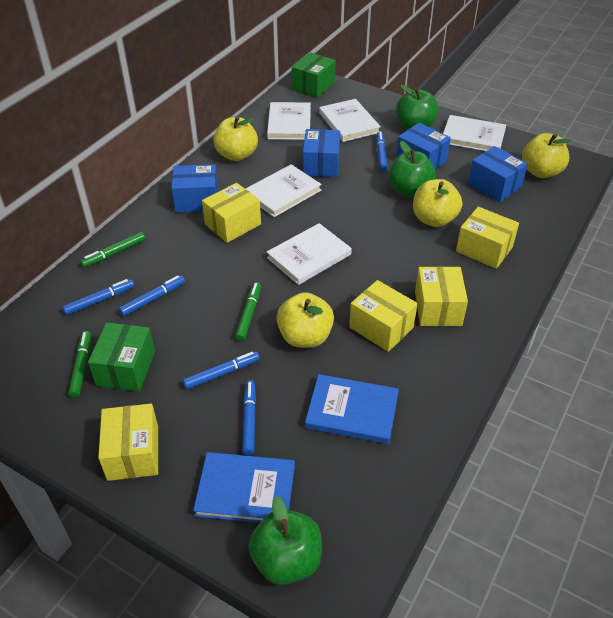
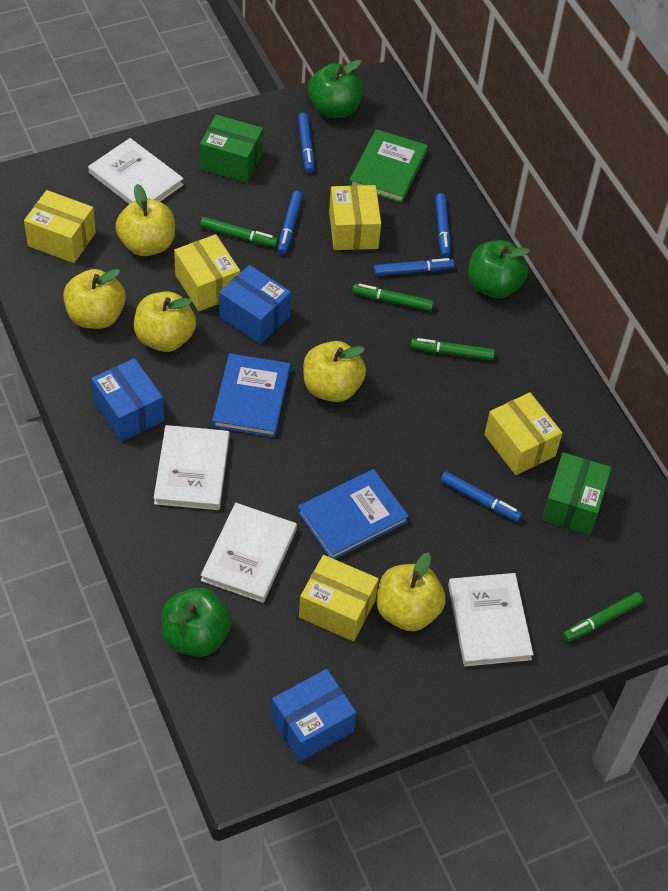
blue box: [171,164,218,212] [303,129,340,177] [396,123,451,170] [468,146,528,202] = 4 -> [91,358,164,442] [219,265,291,344] [271,669,357,762] = 3
green book: none = 0 -> [349,129,428,203] = 1
green marker: [68,331,91,398] [80,232,145,268] [235,282,261,341] = 3 -> [200,217,278,247] [352,284,434,311] [411,338,495,360] [563,592,643,642] = 4
white book: [245,164,322,217] [267,102,311,140] [267,223,352,285] [319,99,381,142] [443,115,506,151] = 5 -> [88,138,184,204] [154,425,229,510] [201,503,297,603] [448,573,534,666] = 4
yellow apple: [213,117,258,161] [277,292,334,348] [413,179,462,227] [522,133,572,178] = 4 -> [63,269,126,329] [115,184,175,256] [134,291,196,352] [303,341,366,402] [376,553,446,631] = 5

